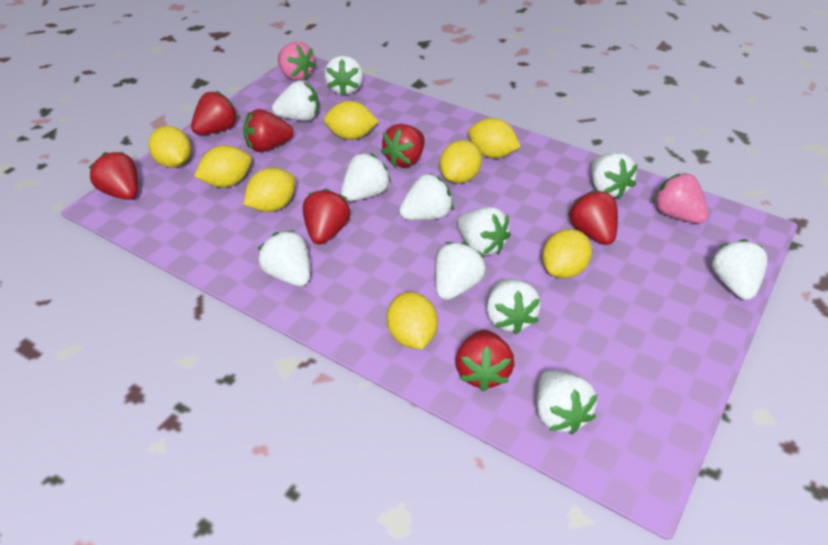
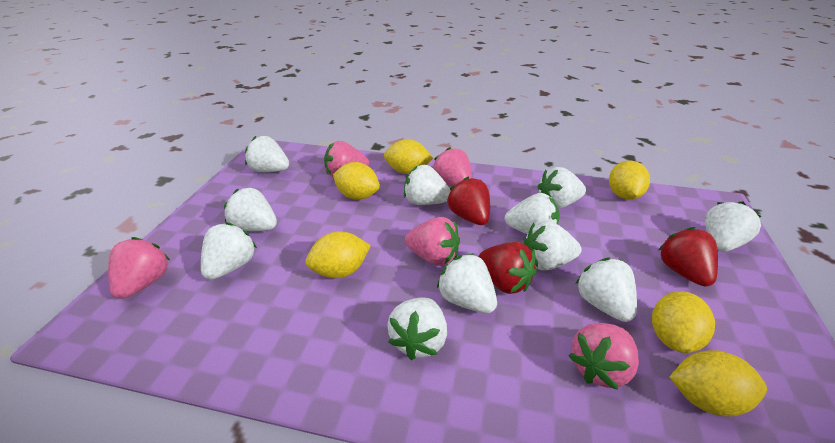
pink strawberry: [278,41,317,81] [653,173,709,223] = 2 -> [108,237,170,299] [324,141,369,178] [405,217,460,266] [433,147,472,187] [568,323,639,390] = 5
red strawberry: [88,152,138,200] [191,91,239,135] [243,109,294,152] [303,189,350,245] [381,124,424,167] [455,330,514,392] [568,190,618,245] = 7 -> [447,177,490,225] [479,242,537,294] [659,227,718,287] = 3
yellow lemon: [148,126,191,168] [194,145,252,187] [244,168,295,212] [324,101,379,140] [387,292,438,349] [440,140,482,183] [468,118,521,158] [542,229,592,278] = 8 -> [305,231,371,278] [333,162,380,200] [384,139,433,174] [609,160,650,200] [652,291,715,353] [670,350,767,417] = 6

